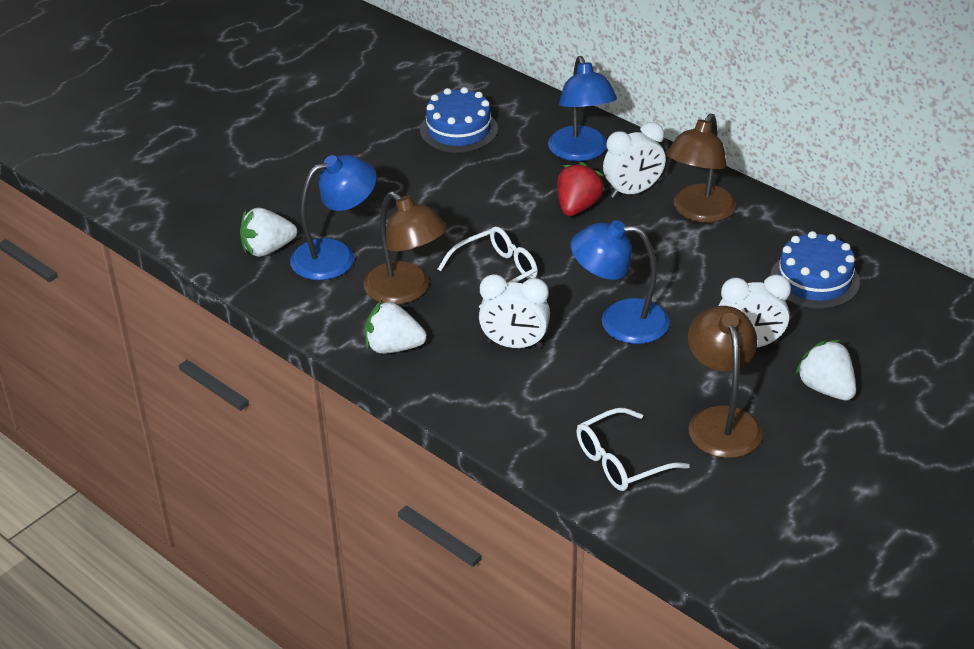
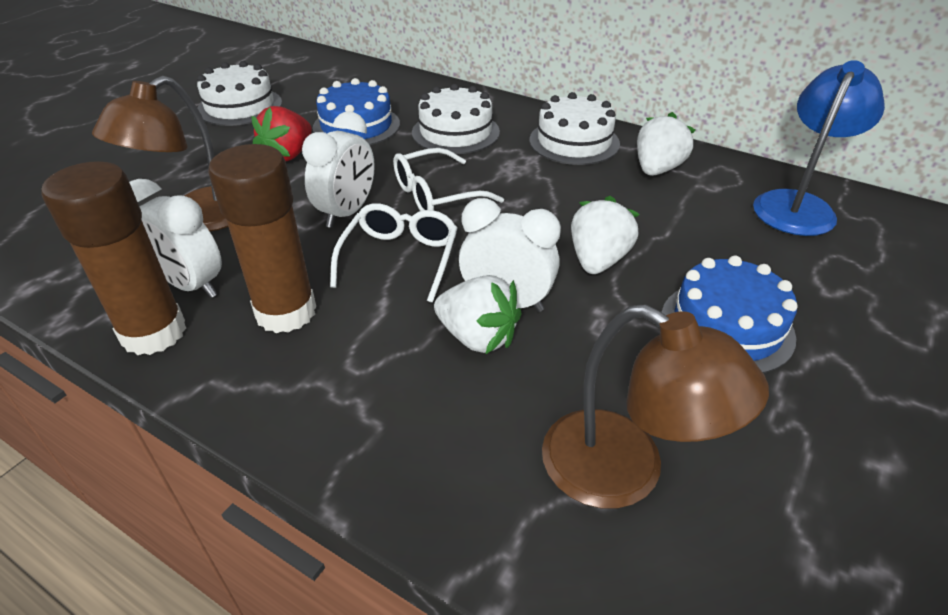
blue lamp: [290,155,377,280] [548,56,617,161] [571,220,670,344] = 3 -> [753,60,885,236] = 1
brown glue stick: none = 0 -> [41,161,186,355] [208,144,316,333] = 2
brown lamp: [364,191,447,304] [666,114,736,223] [688,306,762,458] = 3 -> [92,76,228,231] [542,305,769,509] = 2
white cake: none = 0 -> [197,61,282,126] [412,84,500,154] [529,92,620,165] = 3

